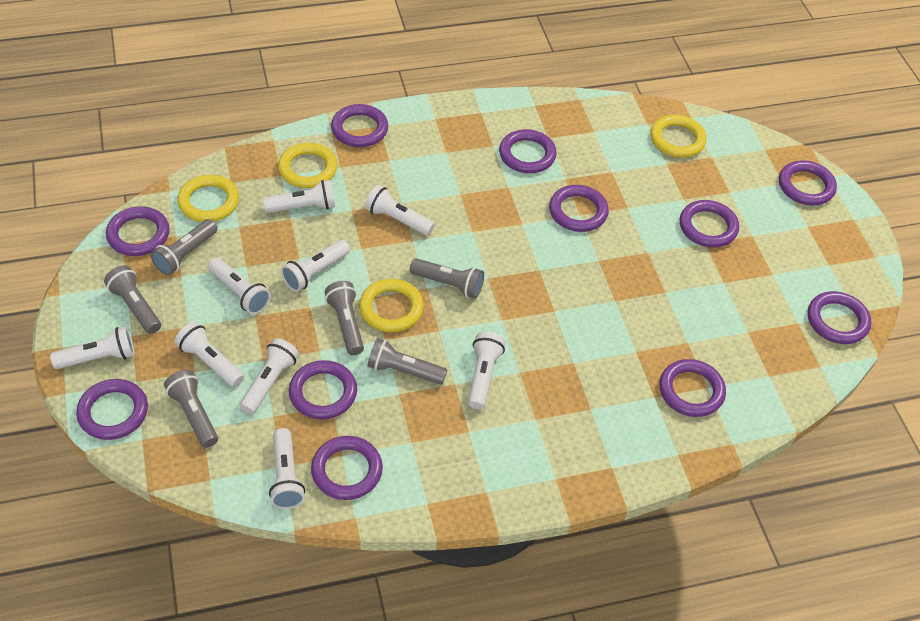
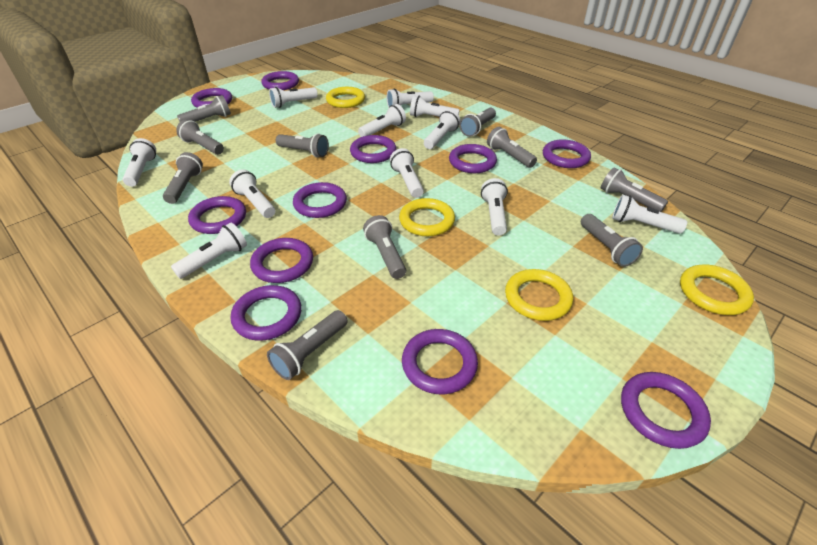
grey flashlight: [104,265,161,334] [151,219,218,275] [164,370,218,448] [325,281,364,355] [367,338,447,385] [410,258,484,299] = 6 -> [163,152,203,204] [176,119,224,155] [177,95,231,122] [267,310,347,380] [276,133,329,157] [363,215,406,279] [460,108,496,137] [487,127,537,168] [581,214,643,267] [601,167,668,212] = 10
white flashlight: [50,326,134,369] [175,322,244,387] [208,258,271,314] [240,338,299,414] [263,180,335,213] [269,428,305,509] [281,240,350,292] [365,185,435,236] [468,332,505,410] = 9 -> [123,138,156,187] [171,223,247,279] [229,169,275,218] [269,87,318,108] [358,104,406,137] [387,89,434,108] [390,148,424,198] [410,96,460,117] [424,109,460,149] [481,178,508,236] [612,194,687,234] = 11

